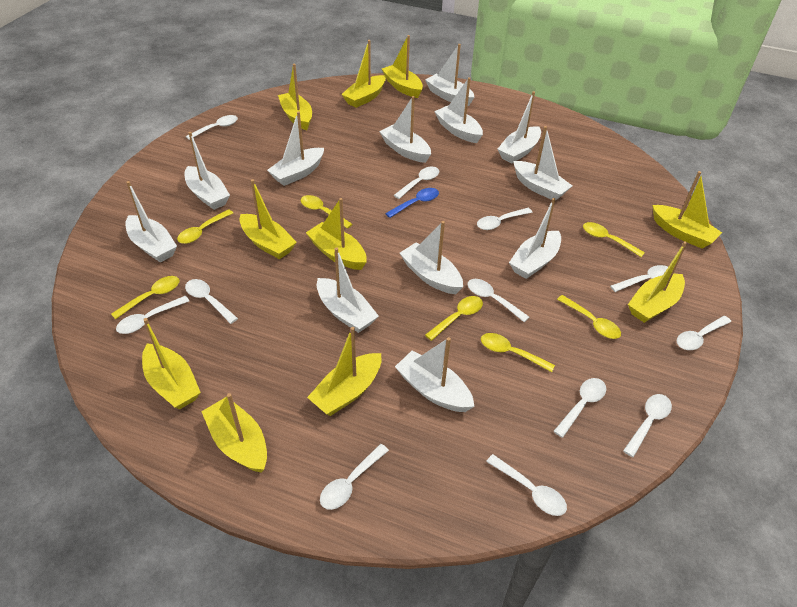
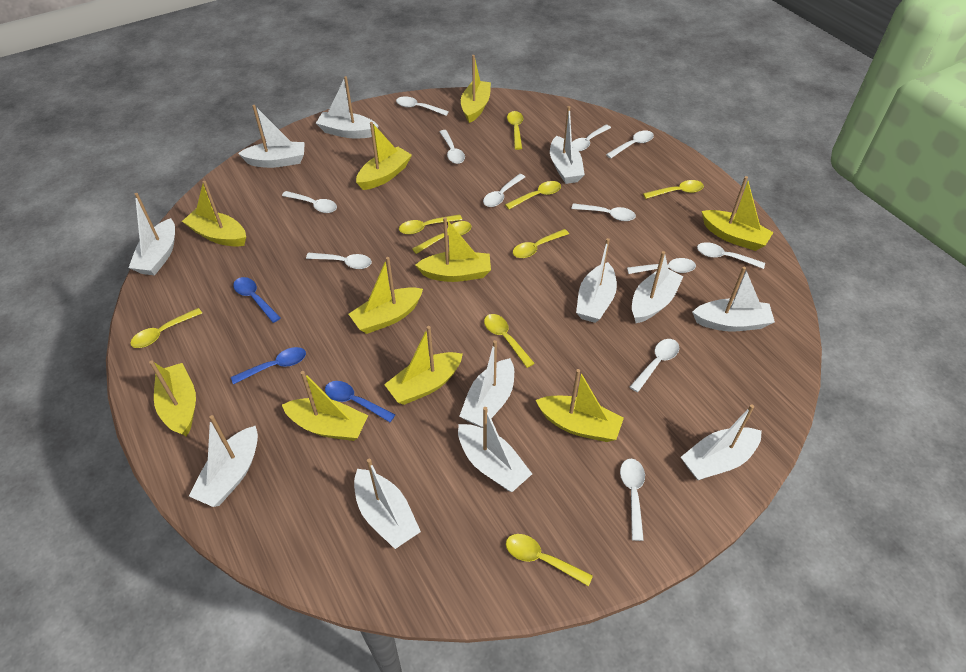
blue spoon: [385,188,439,218] = 1 -> [231,347,306,385] [233,277,281,323] [325,381,395,422] = 3
yellow spoon: [111,276,179,319] [177,209,233,244] [300,195,353,229] [425,296,483,341] [481,333,555,372] [557,295,621,339] [583,222,645,257] = 7 -> [130,308,202,348] [399,215,462,234] [412,221,471,254] [484,314,535,368] [505,181,561,209] [506,534,593,586] [507,111,523,150] [513,229,569,258] [643,180,704,199] = 9

